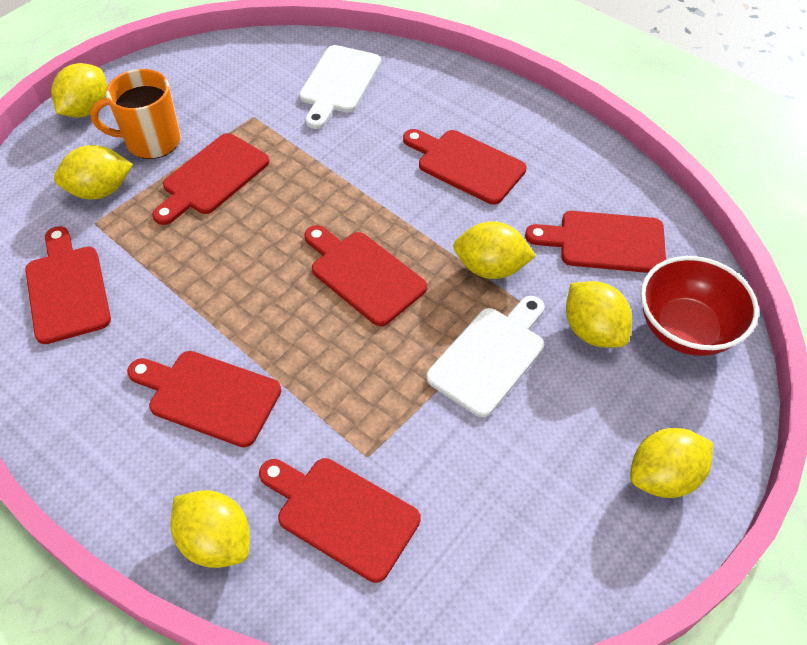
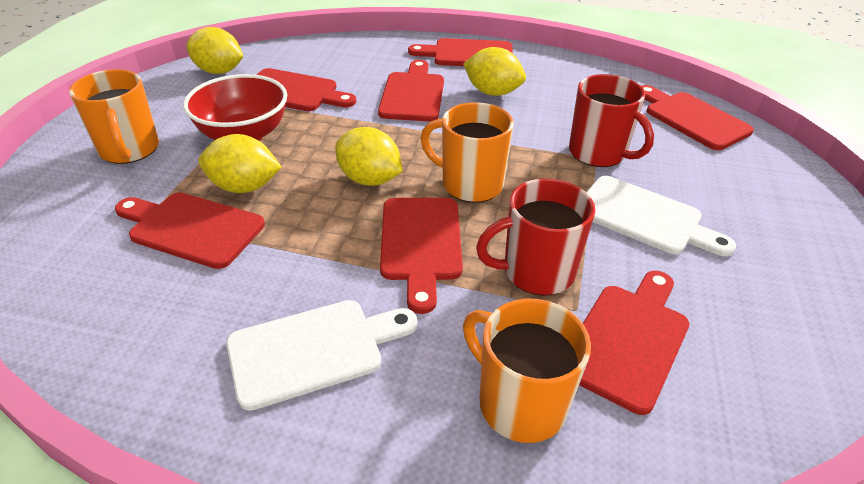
orange mug: [90,69,181,159] = 1 -> [69,69,159,164] [421,102,514,203] [463,299,591,443] = 3
red mug: none = 0 -> [476,178,595,296] [569,74,654,167] = 2
yellow lemon: [51,63,107,118] [54,145,133,199] [171,490,250,568] [453,221,536,279] [566,281,632,348] [630,428,713,498] = 6 -> [186,27,243,74] [198,134,282,193] [335,127,403,186] [463,47,526,96] = 4

